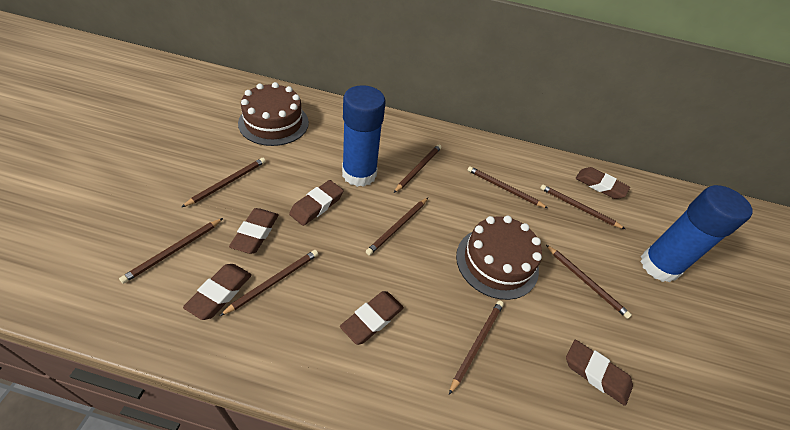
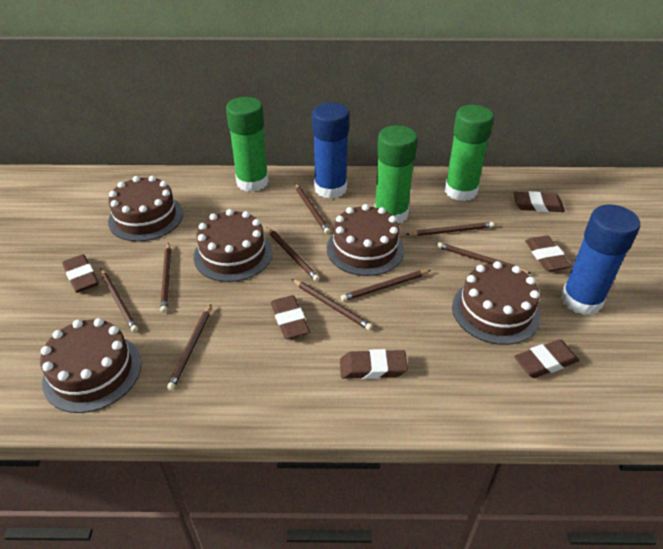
brown cake: [238,82,309,146] [456,216,542,300] = 2 -> [40,318,142,413] [108,176,183,242] [193,209,272,282] [327,204,404,276] [452,261,540,345] = 5
green glue stick: none = 0 -> [226,97,269,192] [374,125,418,224] [445,105,494,201] = 3

